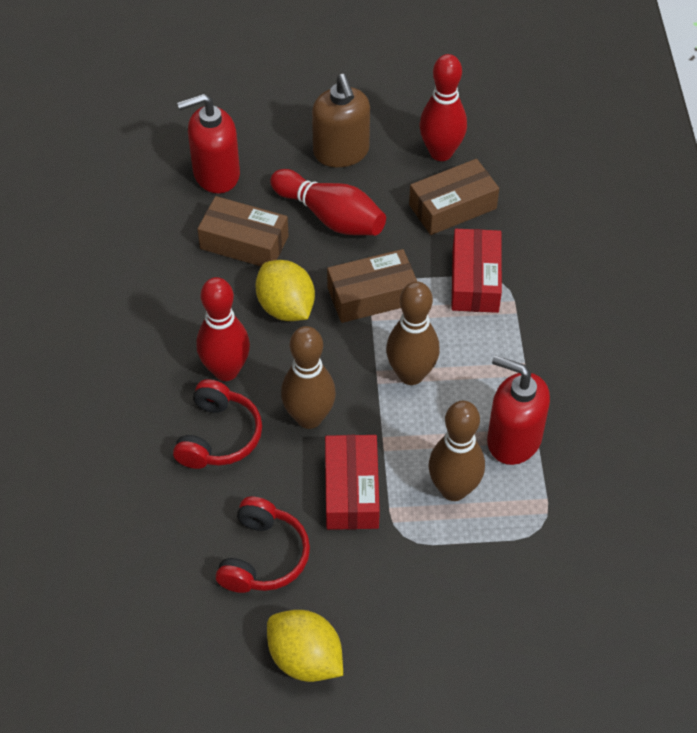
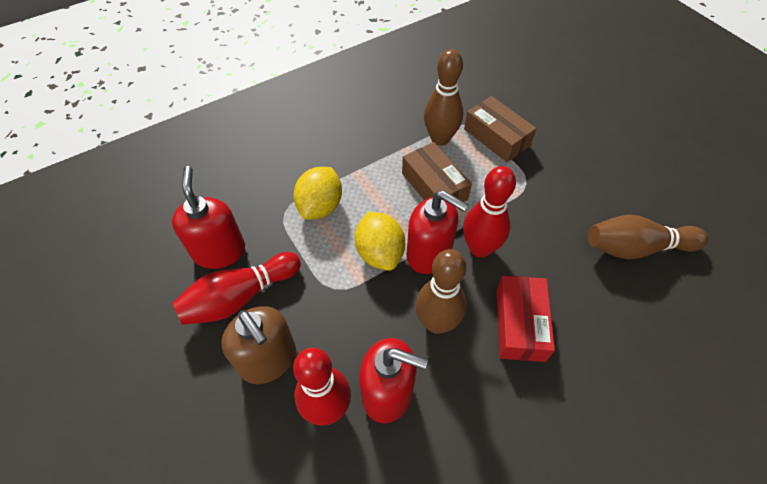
brown box: [198,196,289,266] [327,249,417,323] [409,159,499,235] = 3 -> [402,142,472,202] [464,96,537,162] = 2
red box: [325,435,380,530] [451,229,502,313] = 2 -> [497,275,555,362] = 1
red headphones: [173,379,262,469] [216,496,310,593] = 2 -> none = 0
red soap dispenser: [177,94,240,193] [487,355,550,465] = 2 -> [172,166,245,269] [359,338,428,424] [406,190,468,274] = 3

